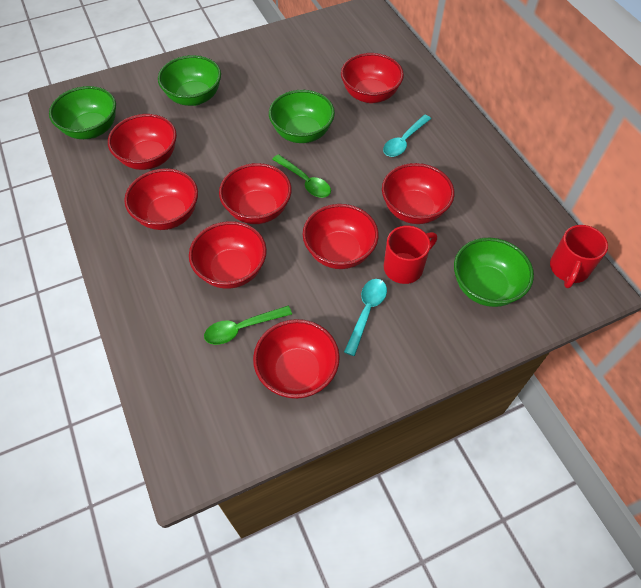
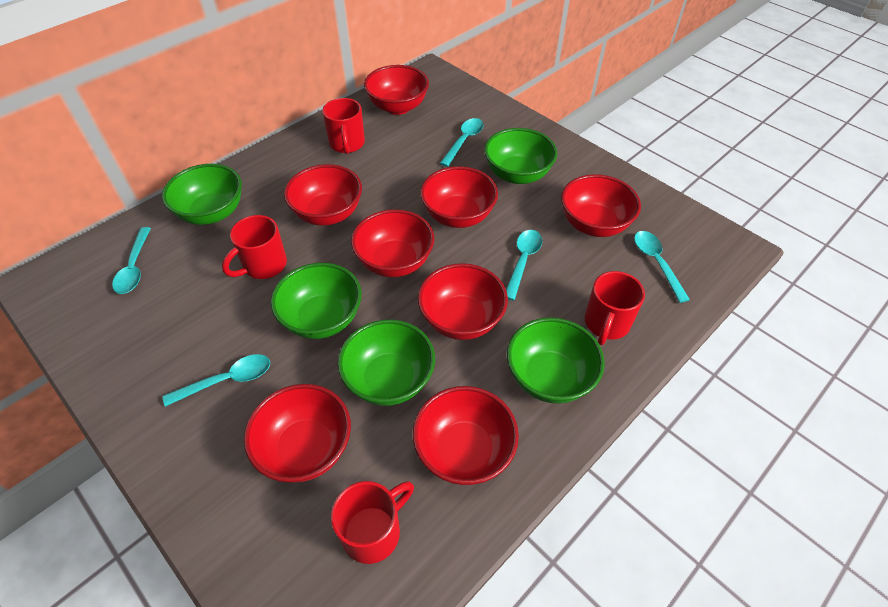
green bowl: [49,86,116,139] [158,55,221,106] [269,90,335,143] [454,238,534,307] = 4 -> [162,164,242,225] [271,263,362,339] [338,320,435,406] [484,128,557,184] [507,317,605,404] = 5
green spoon: [204,306,292,345] [272,154,331,198] = 2 -> none = 0
red mug: [384,225,437,284] [550,225,608,288] = 2 -> [222,215,287,279] [322,98,365,154] [331,481,414,564] [585,271,645,345] = 4
turquoise spoon: [344,279,387,356] [383,115,431,157] = 2 -> [112,227,151,294] [163,354,270,407] [440,118,484,167] [506,230,543,300] [634,231,690,303] = 5

